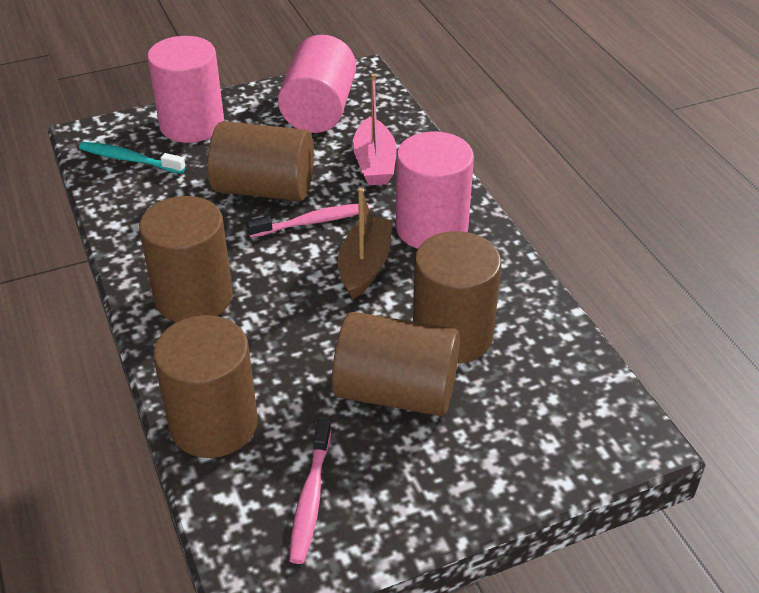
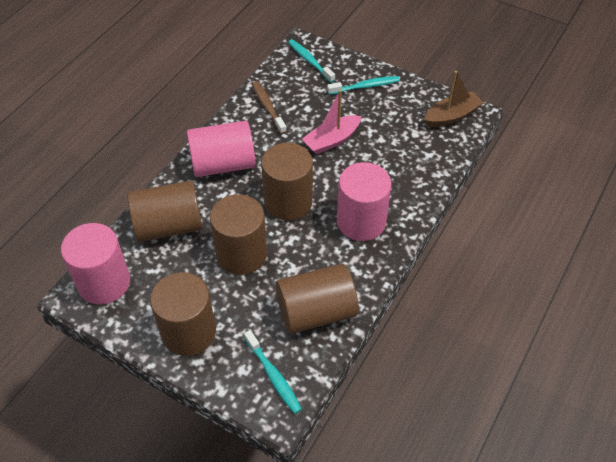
brown toothbrush: none = 0 -> [252,81,287,134] = 1
pink toothbrush: [246,203,370,238] [289,419,331,564] = 2 -> none = 0
turquoise toothbrush: [79,142,186,174] = 1 -> [244,330,302,414] [288,39,335,83] [327,76,400,95] = 3

